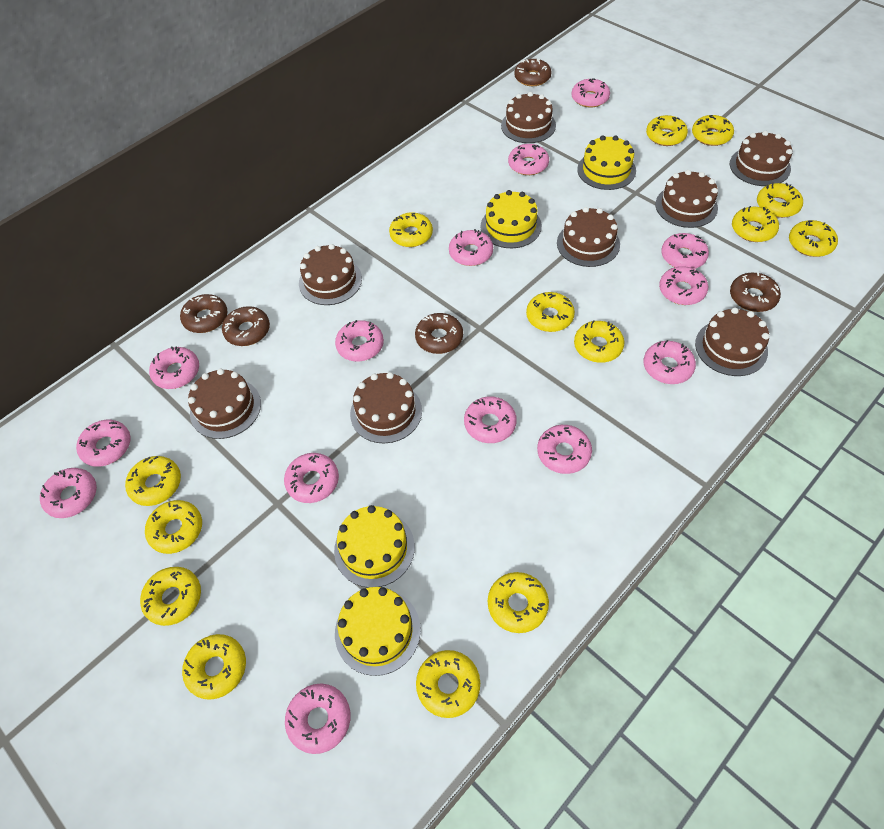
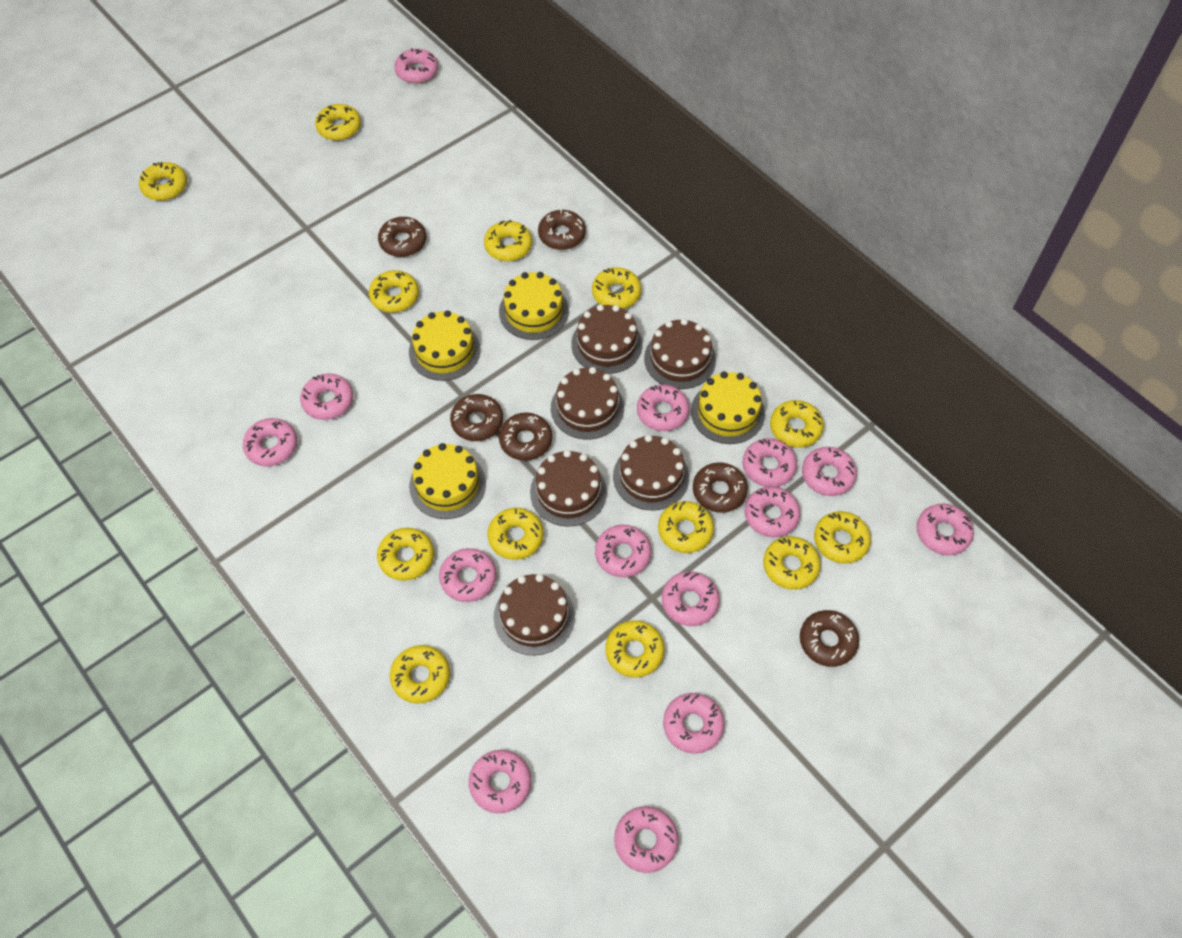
brown cake: [188,368,261,439] [299,244,362,305] [350,372,422,444] [501,92,556,143] [557,207,620,267] [655,170,718,228] [695,308,769,376] [730,131,792,186] = 8 -> [494,574,575,655] [530,450,607,527] [551,367,624,440] [571,304,643,374] [613,435,689,510] [644,319,716,389] = 6
brown donut: [180,294,228,333] [222,306,270,346] [415,313,463,354] [514,59,552,86] [730,272,781,312] = 5 -> [378,217,426,257] [450,394,503,441] [499,413,552,461] [538,210,586,250] [693,462,748,513] [800,610,859,667] = 6
yellow donut: [125,456,181,506] [140,567,201,626] [145,500,202,554] [182,634,246,700] [389,212,433,247] [416,650,480,718] [488,572,549,633] [526,292,575,332] [574,320,625,363] [646,115,688,146] [692,115,734,146] [732,206,779,242] [757,183,803,218] [789,220,838,257] = 14 -> [139,162,187,201] [315,104,361,140] [369,270,419,313] [377,528,434,581] [390,645,450,704] [484,220,532,261] [487,508,544,560] [592,267,641,309] [606,621,664,678] [658,501,714,553] [763,536,821,590] [770,400,824,448] [814,511,871,563] = 13

